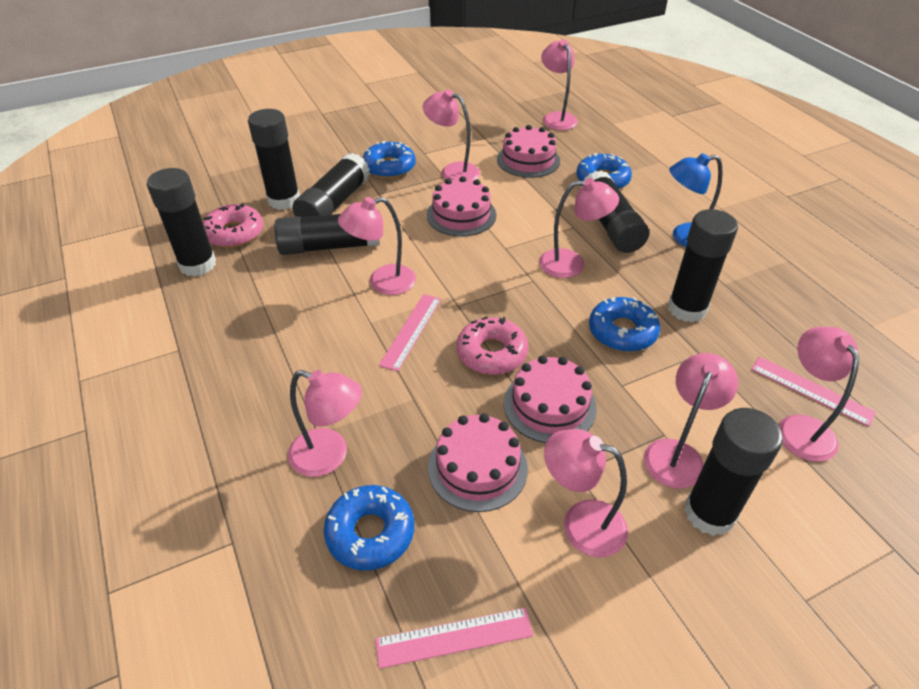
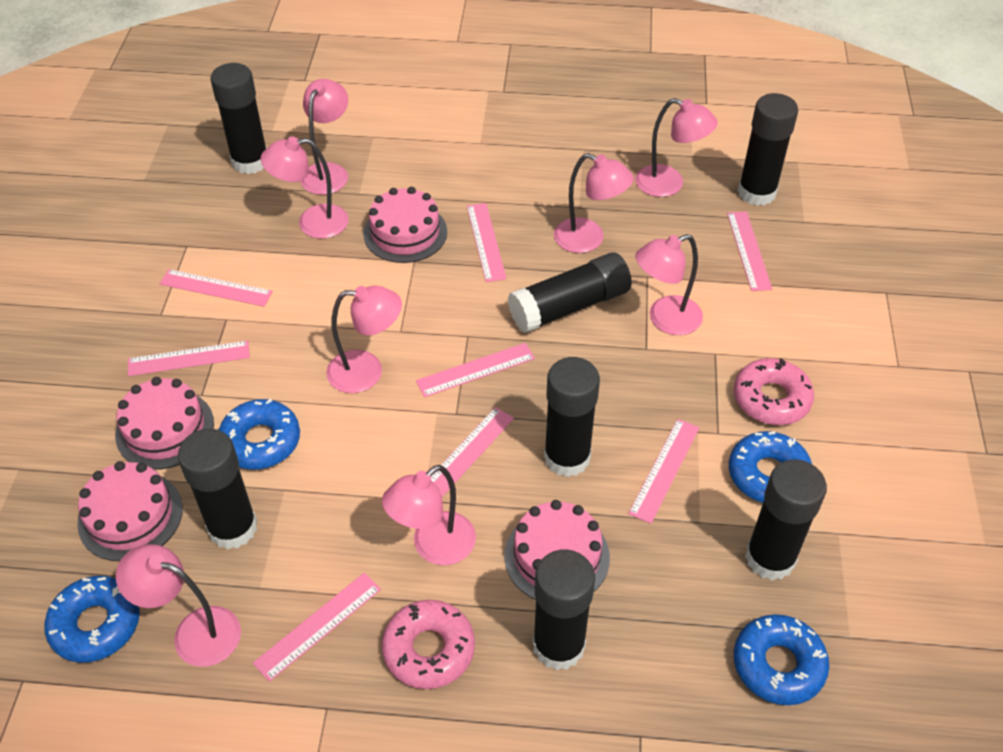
blue lamp: [669,153,723,247] = 1 -> none = 0
pink ruler: [375,608,533,669] [379,294,441,372] [751,357,876,427] = 3 -> [128,340,250,376] [160,269,273,307] [253,573,381,682] [416,343,535,397] [431,407,514,497] [467,203,507,282] [628,419,699,524] [727,211,772,291] = 8

